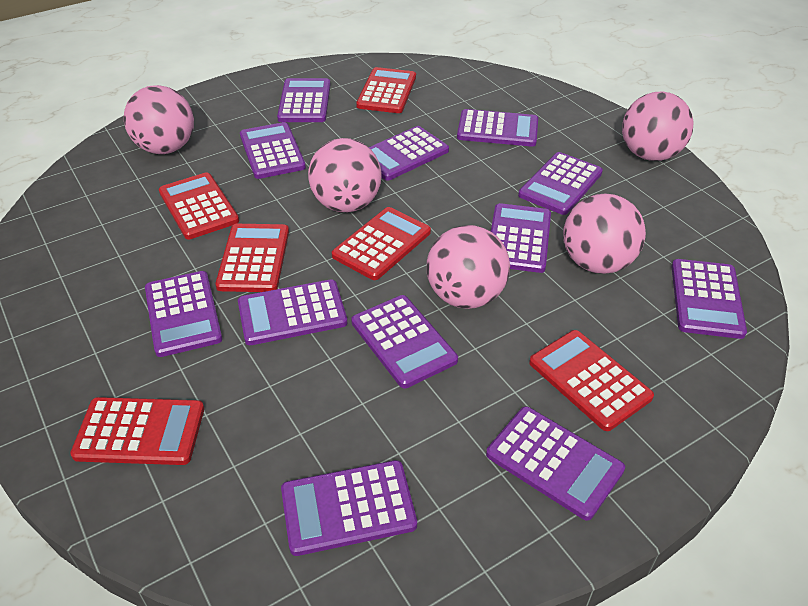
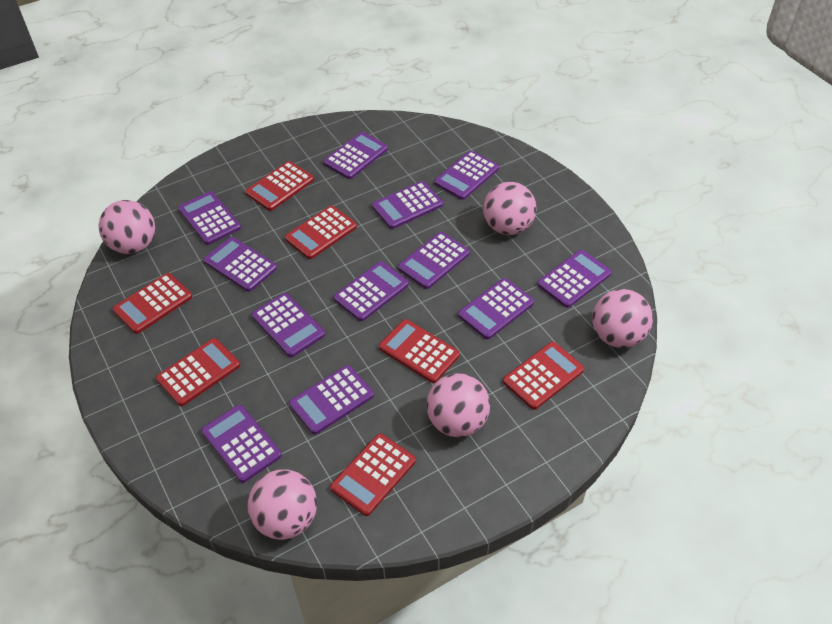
red calculator: [70,397,204,465] [159,172,239,240] [215,224,289,292] [332,207,431,280] [356,67,416,113] [529,330,654,431] = 6 -> [113,273,192,334] [156,338,240,406] [245,161,314,211] [285,205,357,259] [330,433,416,516] [379,319,460,383] [503,342,584,410] = 7

